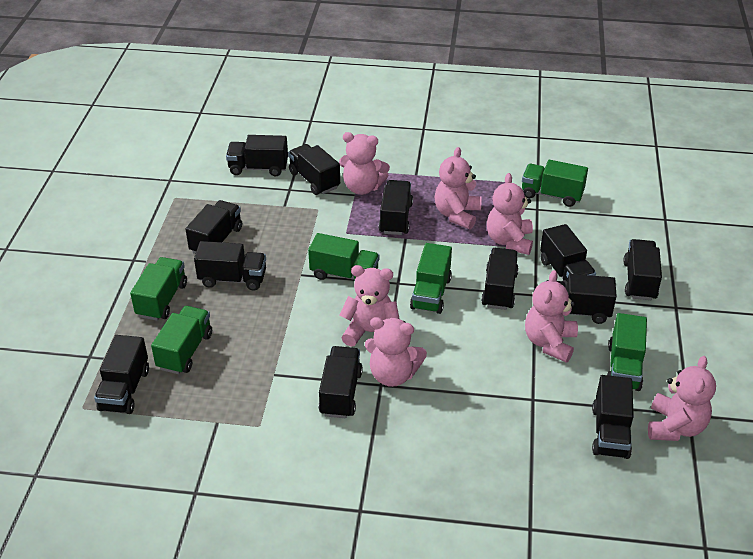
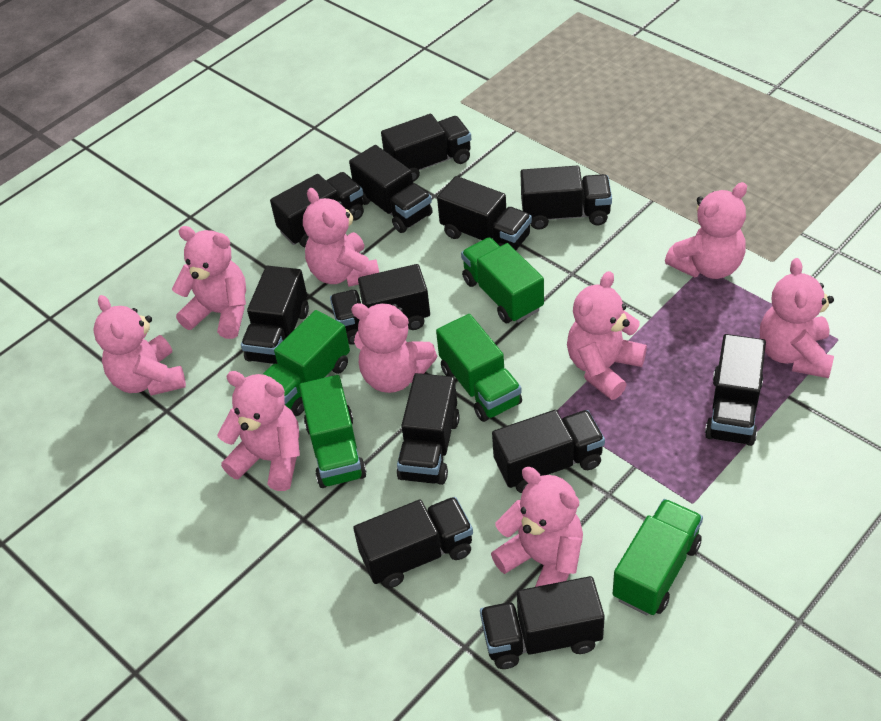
green truck: [130,257,187,321] [151,306,212,374] [308,233,380,280] [410,243,452,314] [522,160,588,207] [607,313,647,391] = 6 -> [263,310,350,416] [299,375,367,488] [436,314,522,422] [461,237,544,323] [613,499,703,615] = 5
pink teddy bear: [339,132,390,195] [340,265,400,347] [365,317,427,387] [435,147,482,229] [487,173,533,255] [525,270,578,363] [648,356,716,441] = 7 -> [93,295,186,396] [172,226,246,339] [217,371,300,491] [303,188,379,287] [351,303,437,393] [491,467,583,587] [567,271,647,400] [665,182,747,279] [760,258,834,378] = 9

